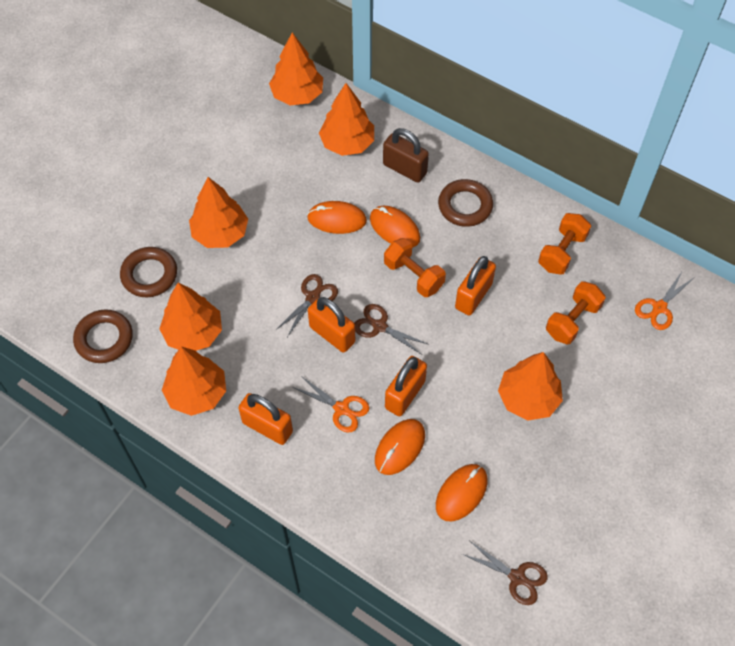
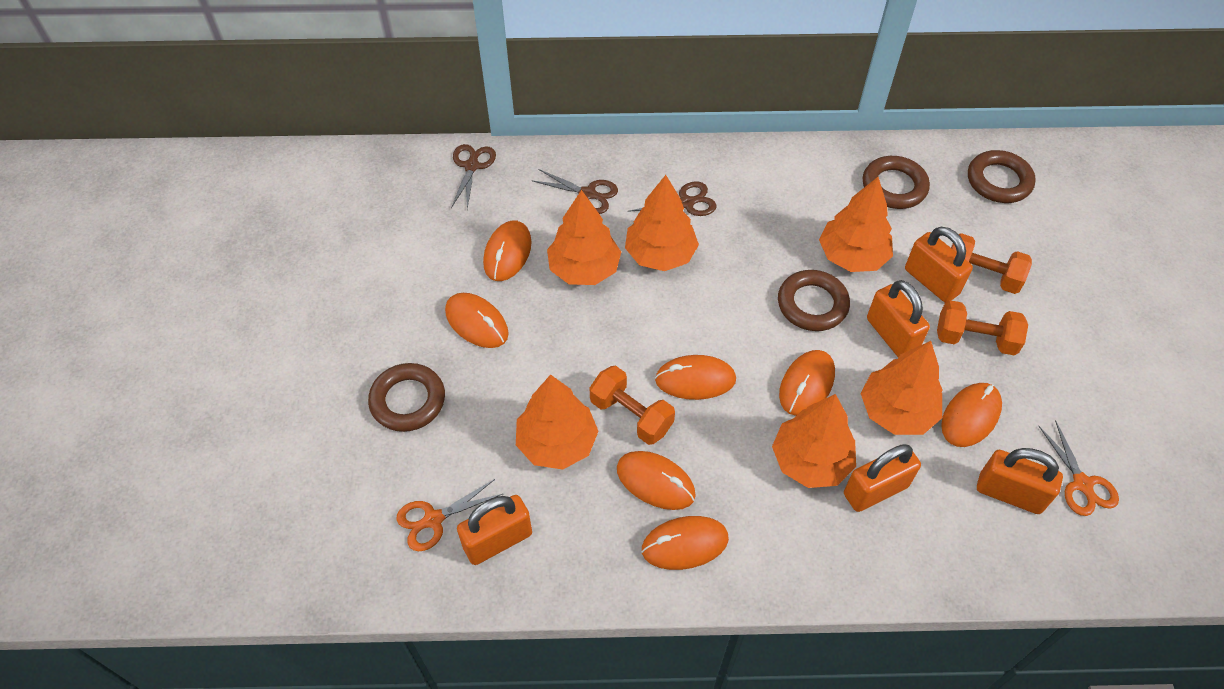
brown padlock: [383,128,429,183] = 1 -> none = 0
brown ring: [73,309,133,363] [120,247,177,297] [438,179,493,227] = 3 -> [368,363,445,432] [778,270,850,331] [863,156,930,209] [968,150,1036,203] = 4
orange mouse: [307,201,367,234] [370,206,420,247] [375,419,425,475] [436,464,488,521] = 4 -> [445,293,509,348] [483,220,532,281] [617,451,696,510] [641,516,729,570] [655,355,736,400] [779,350,835,416] [941,383,1002,447] = 7
orange padlock: [238,393,293,445] [308,297,355,353] [385,356,427,417] [455,256,496,316] = 4 -> [457,495,532,565] [844,444,921,512] [867,280,930,357] [905,227,973,302] [977,448,1063,514] = 5

